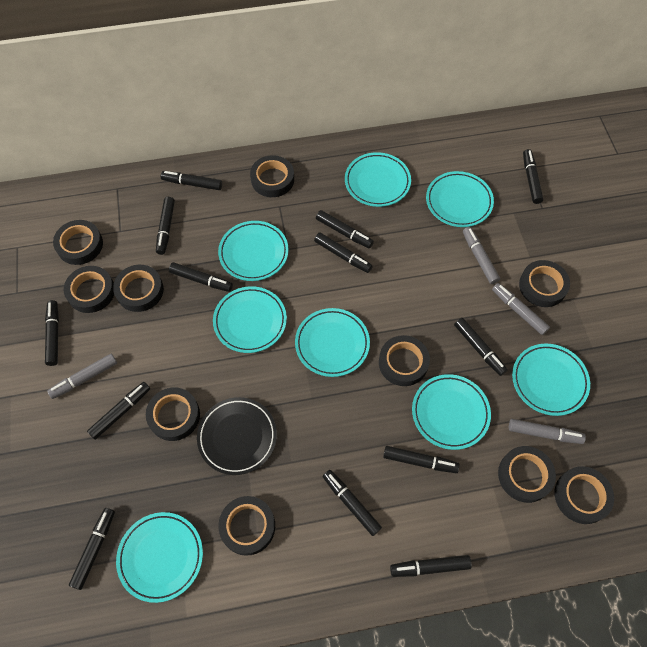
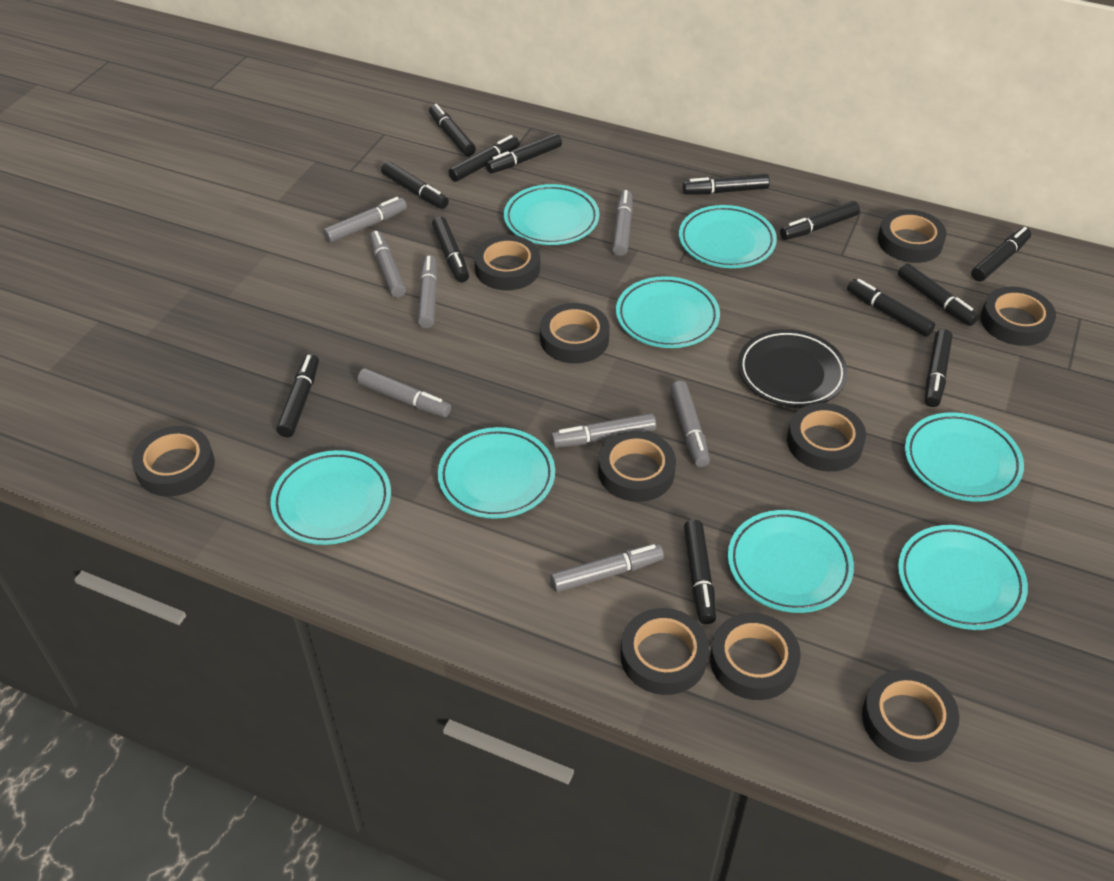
grey marker: [47,353,117,399] [463,227,500,284] [492,283,550,335] [509,419,586,444] = 4 -> [323,197,407,243] [357,368,451,417] [369,231,406,298] [418,255,438,328] [550,544,664,592] [551,413,656,448] [612,190,633,256] [670,381,710,467] = 8

